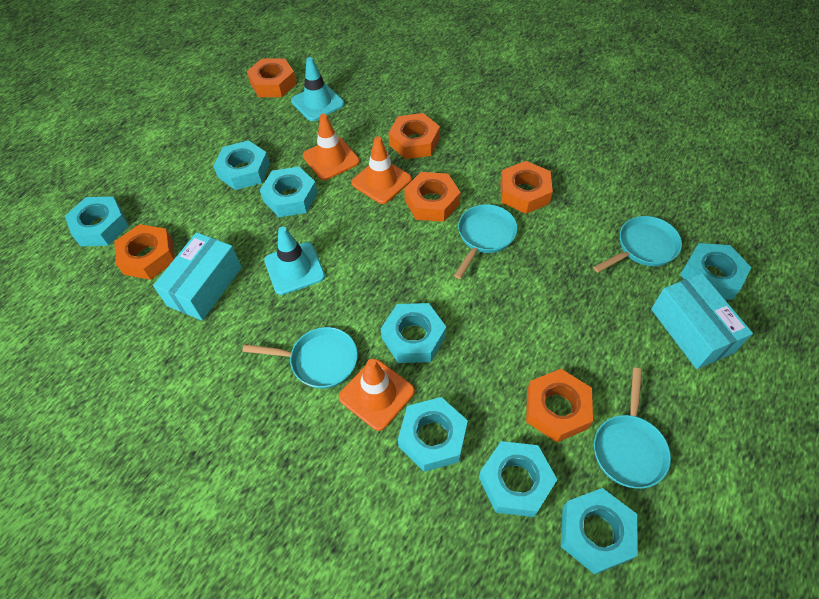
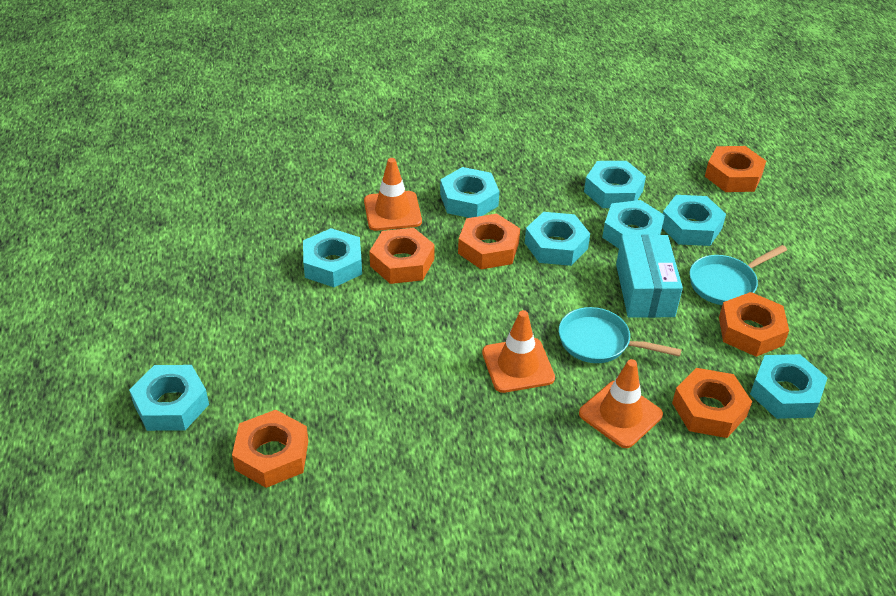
turquoise box: [153,232,242,321] [651,273,753,369] = 2 -> [616,235,683,318] = 1
turquoise pan: [242,327,358,389] [454,204,518,279] [593,216,682,273] [594,367,671,489] = 4 -> [559,307,682,363] [689,245,787,305] = 2
turquoise traffic cone: [264,227,325,295] [291,57,344,121] = 2 -> none = 0

